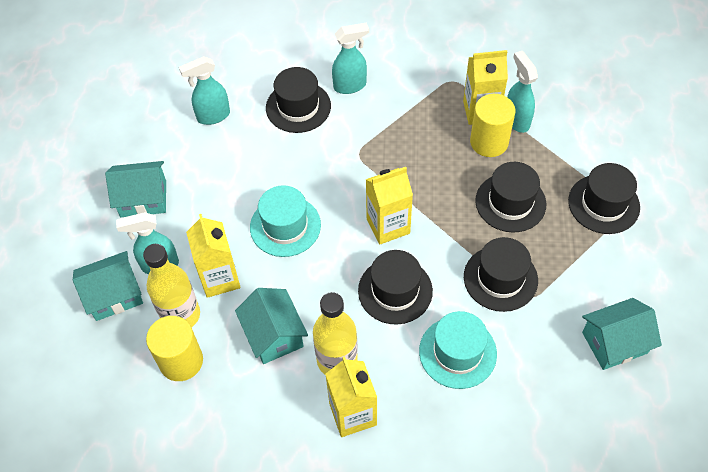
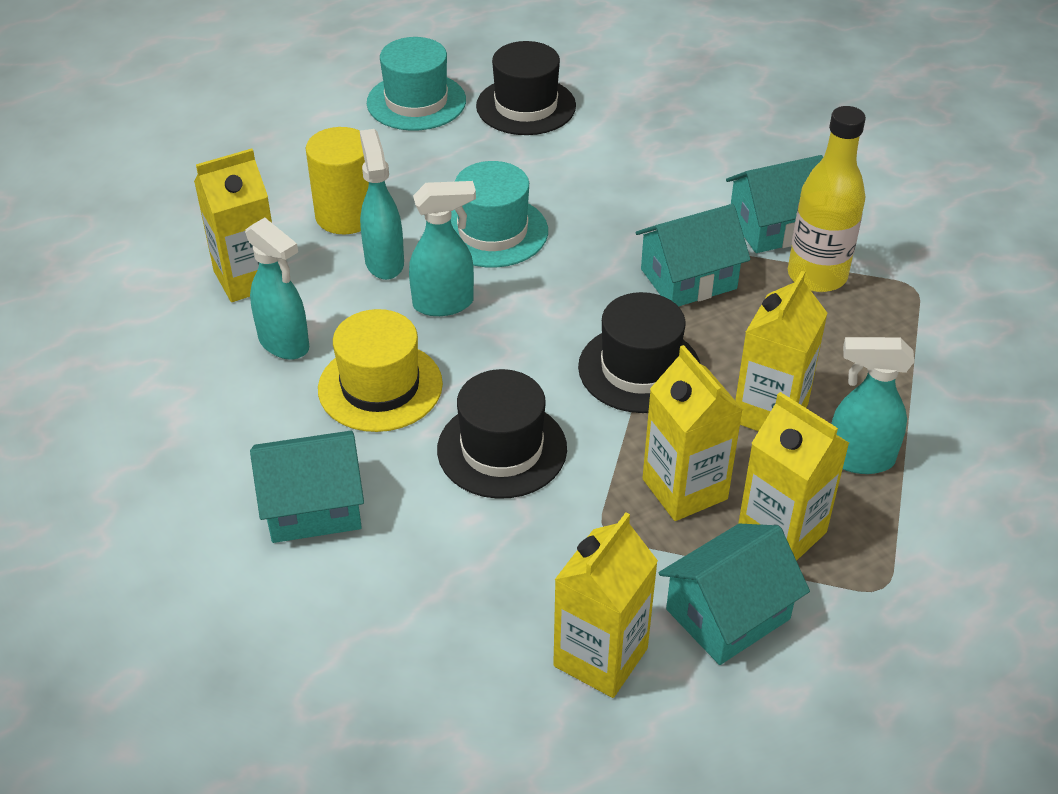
black hat: [266,67,331,133] [358,250,433,325] [464,237,538,312] [475,162,546,233] [568,163,640,234] = 5 -> [437,369,567,499] [476,41,576,135] [578,292,700,413] = 3
yellow bottle: [143,244,200,327] [313,292,358,375] = 2 -> [788,106,866,292] = 1
yellow carton: [186,214,241,298] [325,356,377,437] [366,167,413,244] [463,50,508,125] = 4 -> [194,148,272,302] [553,512,658,698] [643,345,743,521] [735,271,828,431] [738,392,849,561] = 5
yellow cylinder: [146,316,203,381] [470,94,515,157] = 2 -> [306,127,369,234] = 1
yellow hat: none = 0 -> [318,309,443,432] = 1

